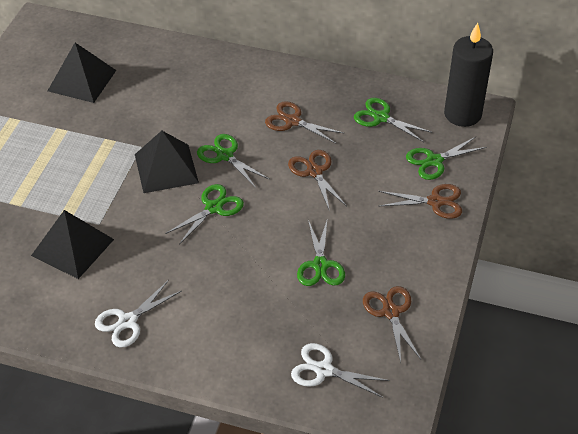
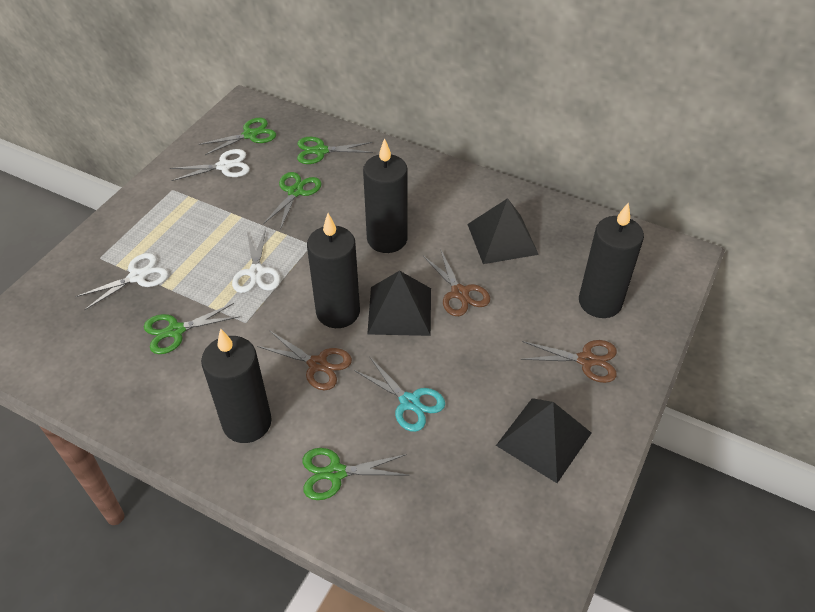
black candle: [444,23,493,127] = 1 -> [201,328,272,443] [307,213,360,328] [363,138,408,253] [579,203,644,318] = 4
brown scissors: [265,101,345,144] [288,150,347,211] [363,286,421,363] [378,184,462,219] = 4 -> [257,330,352,390] [423,249,490,316] [520,340,617,383] = 3
turquoise scissors: none = 0 -> [354,356,445,432] = 1
white scissors: [95,280,181,348] [291,343,390,398] = 2 -> [75,253,169,310] [170,149,250,181] [232,228,280,293] = 3

